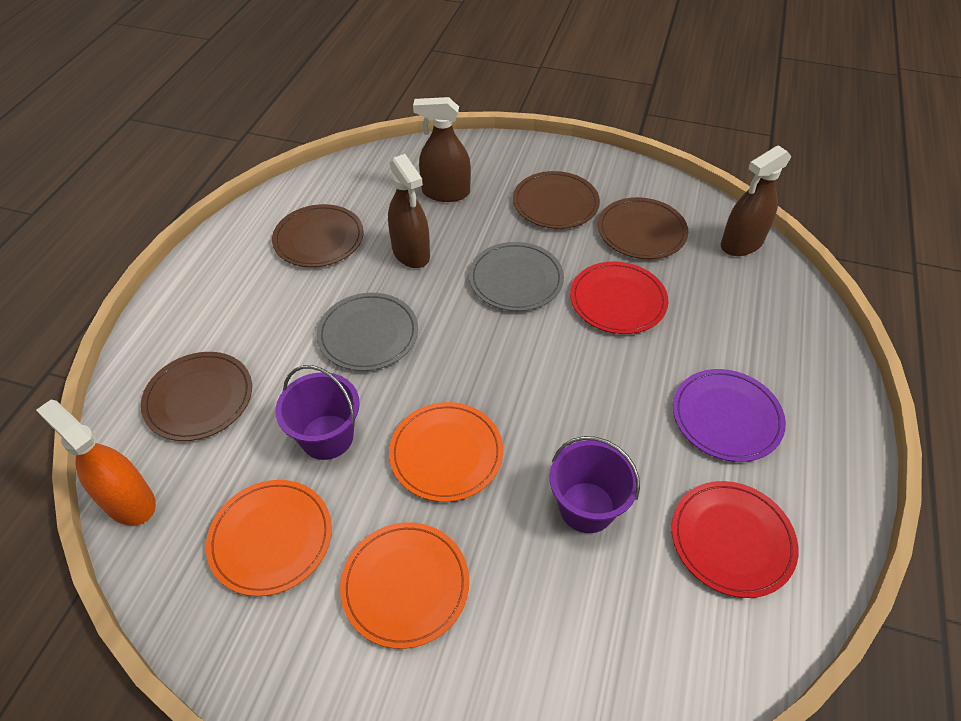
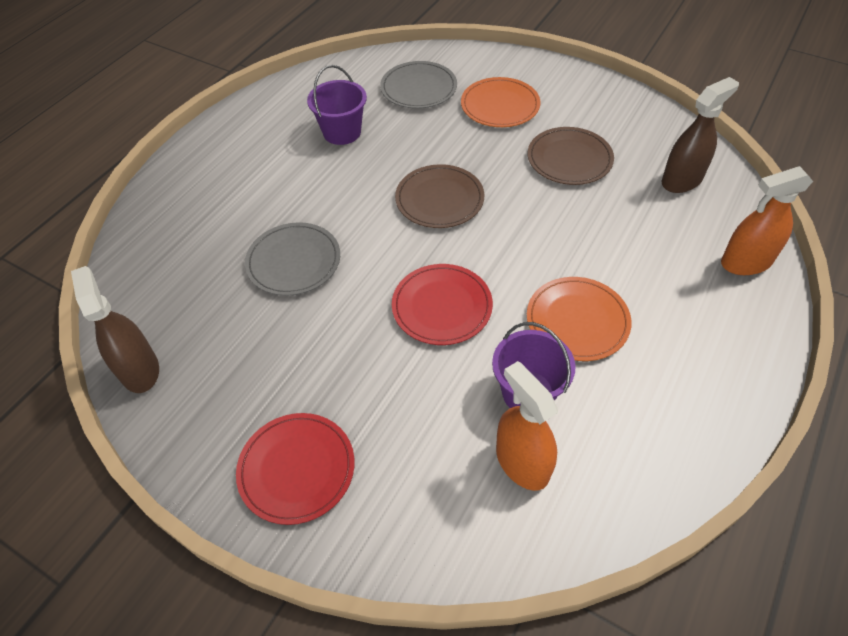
brown plate: [141,352,252,441] [272,204,364,267] [513,171,600,229] [598,197,688,259] = 4 -> [395,164,484,228] [528,127,614,185] = 2
brown spray bottle: [388,154,430,268] [413,97,471,202] [721,145,791,256] = 3 -> [71,266,159,393] [662,77,739,193] = 2
orange plate: [206,480,332,596] [340,522,469,649] [389,402,503,502] = 3 -> [461,77,540,127] [527,277,632,361] = 2
orange spray bottle: [36,400,156,526] = 1 -> [496,361,558,491] [721,166,813,275] = 2
purple plate: [673,369,786,462] = 1 -> none = 0

